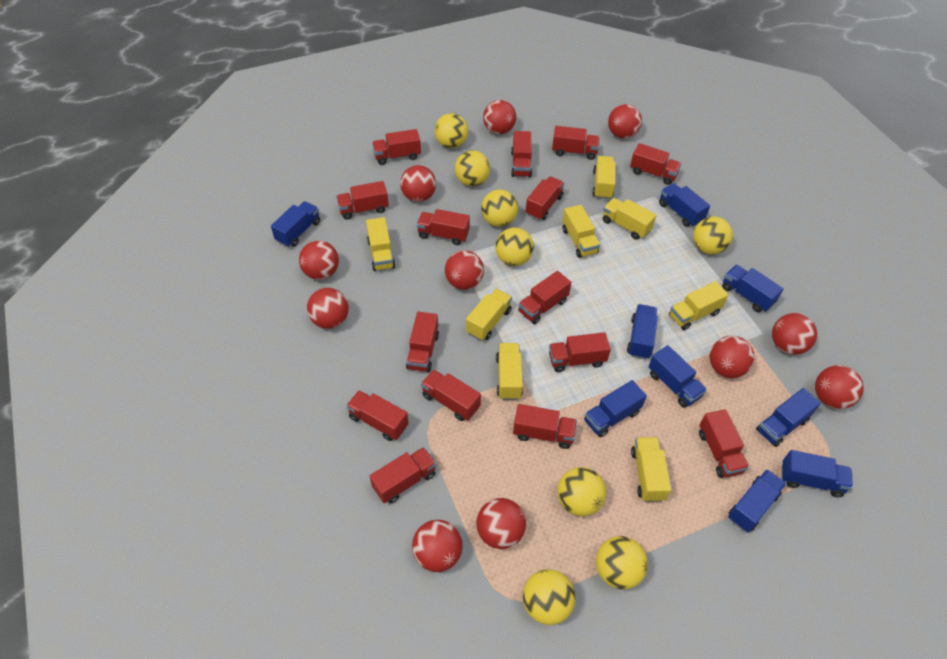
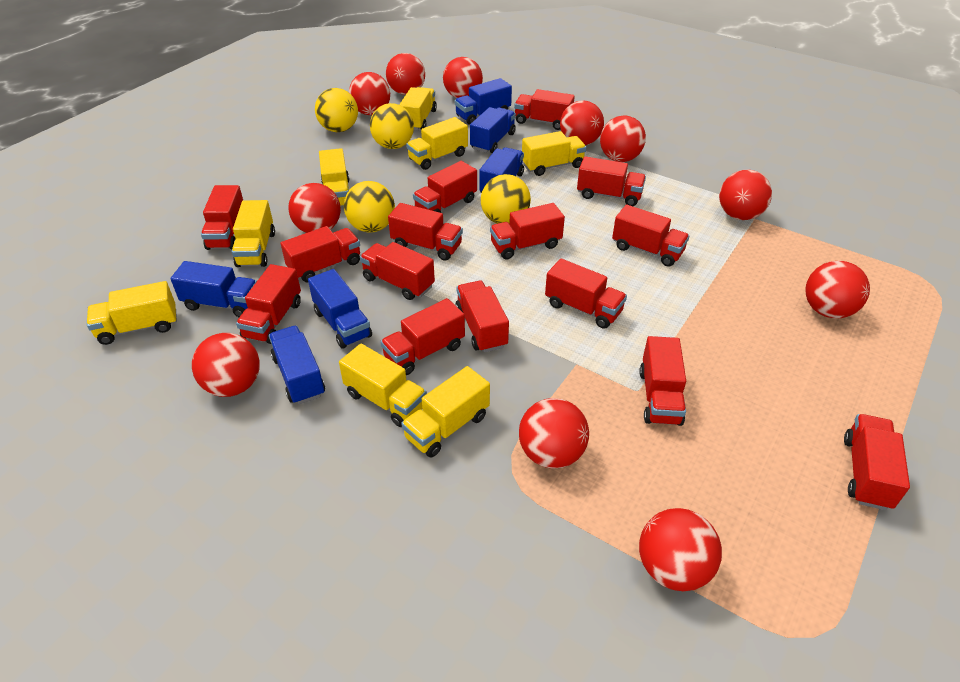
blue truck: [271,201,320,247] [584,380,647,437] [627,304,658,359] [648,345,707,408] [659,183,710,227] [722,265,783,312] [728,469,786,532] [756,388,821,447] [782,450,853,497] = 9 -> [170,261,257,317] [269,326,325,404] [308,269,372,349] [455,78,512,125] [470,107,516,153] [479,147,524,193] = 6
yellow ball: [434,113,468,148] [455,150,490,186] [481,189,518,227] [495,228,534,266] [523,569,576,625] [557,467,606,516] [596,536,648,590] [693,216,733,254] = 8 -> [315,88,358,132] [344,181,395,233] [370,103,414,149] [481,174,531,224] = 4

